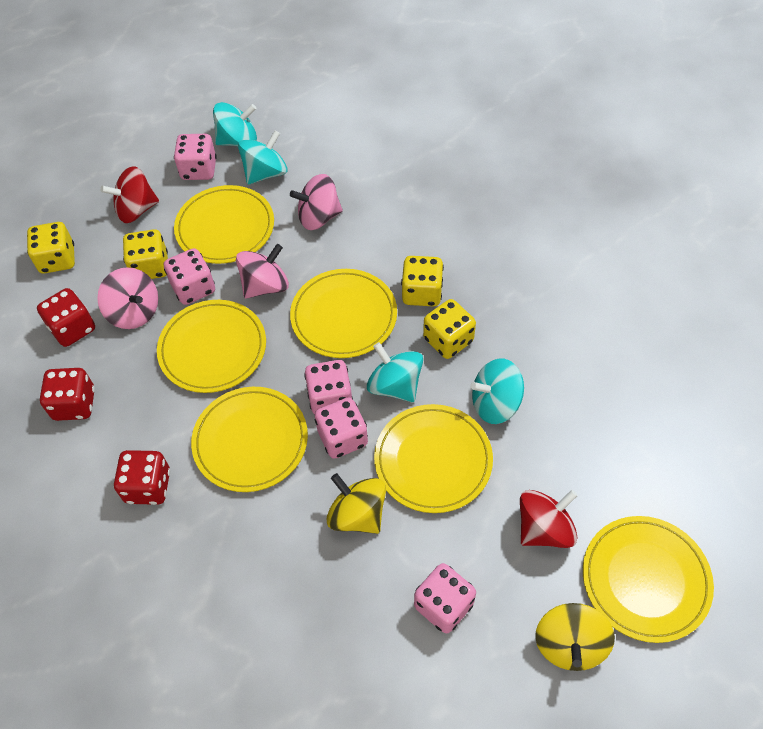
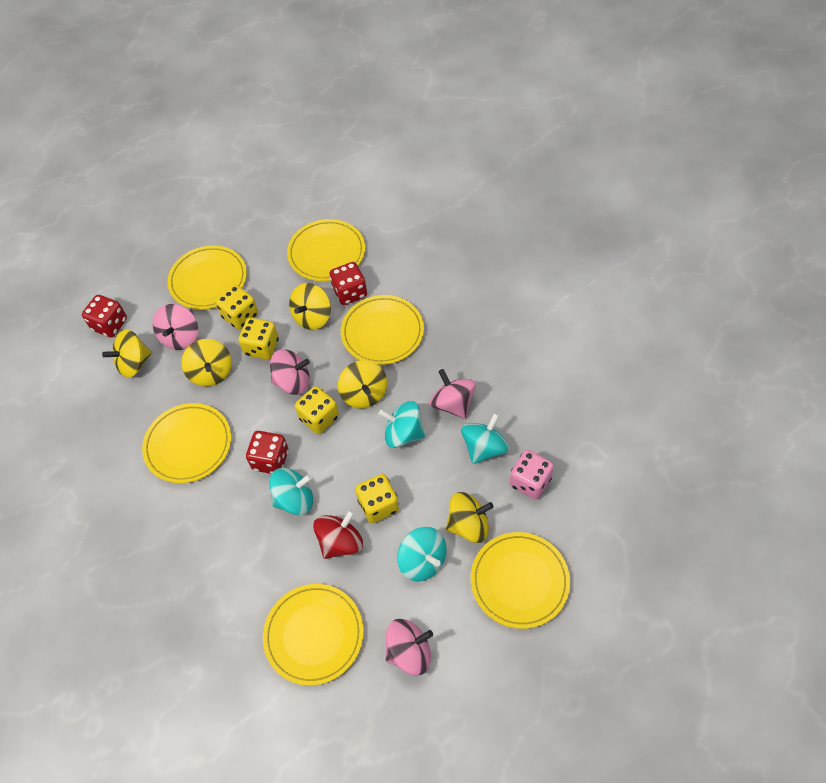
pink dice: [164,248,215,305] [174,134,217,180] [304,360,353,415] [315,398,368,459] [414,563,476,633] = 5 -> [510,450,554,500] = 1
pink spinning top: [97,267,158,329] [236,244,289,299] [290,174,343,230] = 3 -> [153,304,198,350] [270,349,310,395] [385,619,433,676] [430,369,476,419] = 4
red spinning top: [100,166,159,223] [520,490,578,548] = 2 -> [313,510,363,559] = 1
yellow spinning top: [327,473,386,534] [535,603,615,671] = 2 -> [102,329,152,378] [181,339,232,386] [289,283,331,330] [338,360,387,408] [446,492,494,543] = 5

